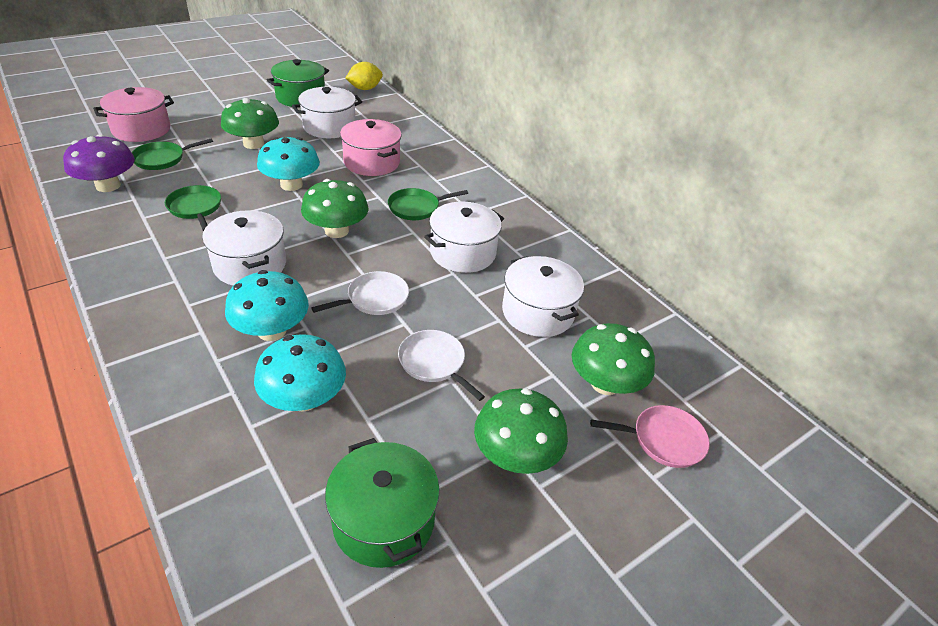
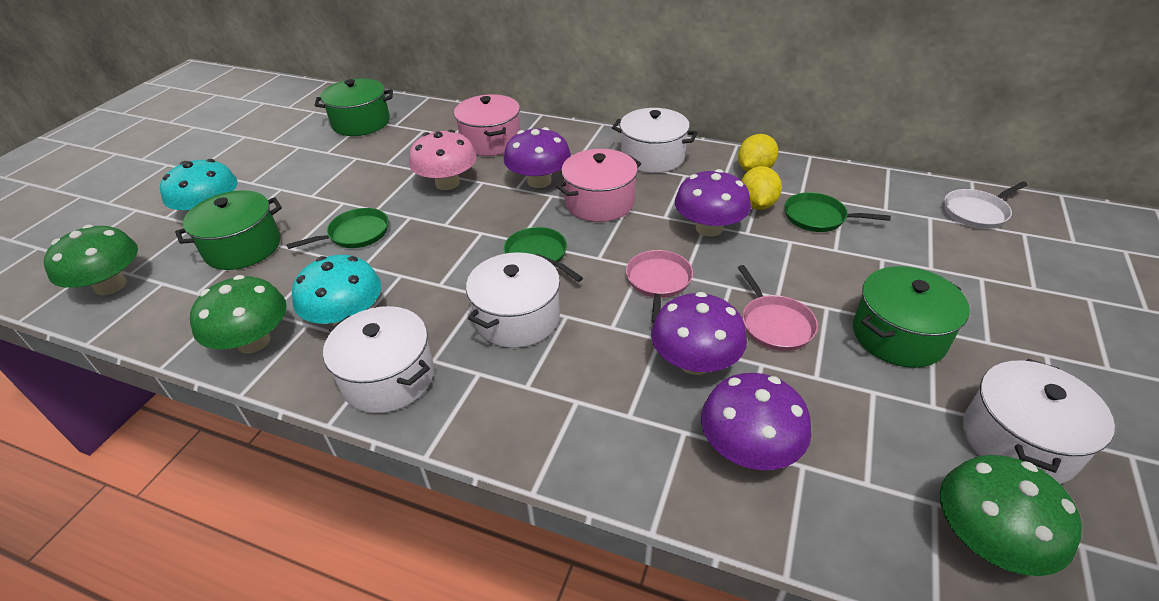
green mushroom: [221,98,279,149] [301,179,368,238] [474,388,568,474] [572,323,655,395] = 4 -> [44,225,138,295] [190,275,287,354] [940,455,1082,576] = 3
green pot: [267,59,329,108] [325,438,440,568] = 2 -> [175,190,282,270] [315,78,393,136] [853,266,970,368] = 3
pink mushroom: none = 0 -> [409,130,477,190] = 1
pink pan: [590,405,710,468] = 1 -> [626,250,693,323] [737,265,818,351] = 2
purple mushroom: [63,134,135,192] = 1 -> [504,127,571,188] [651,292,747,375] [675,169,751,237] [701,373,812,470] = 4
turquoise mushroom: [225,270,309,341] [254,334,346,412] [257,137,320,191] = 3 -> [160,159,238,210] [292,255,381,326] = 2
white pan: [311,271,409,315] [398,330,485,401] = 2 -> [944,181,1028,229] = 1
yellow lemon: [345,62,383,90] = 1 -> [738,134,778,172] [741,166,782,210] = 2

